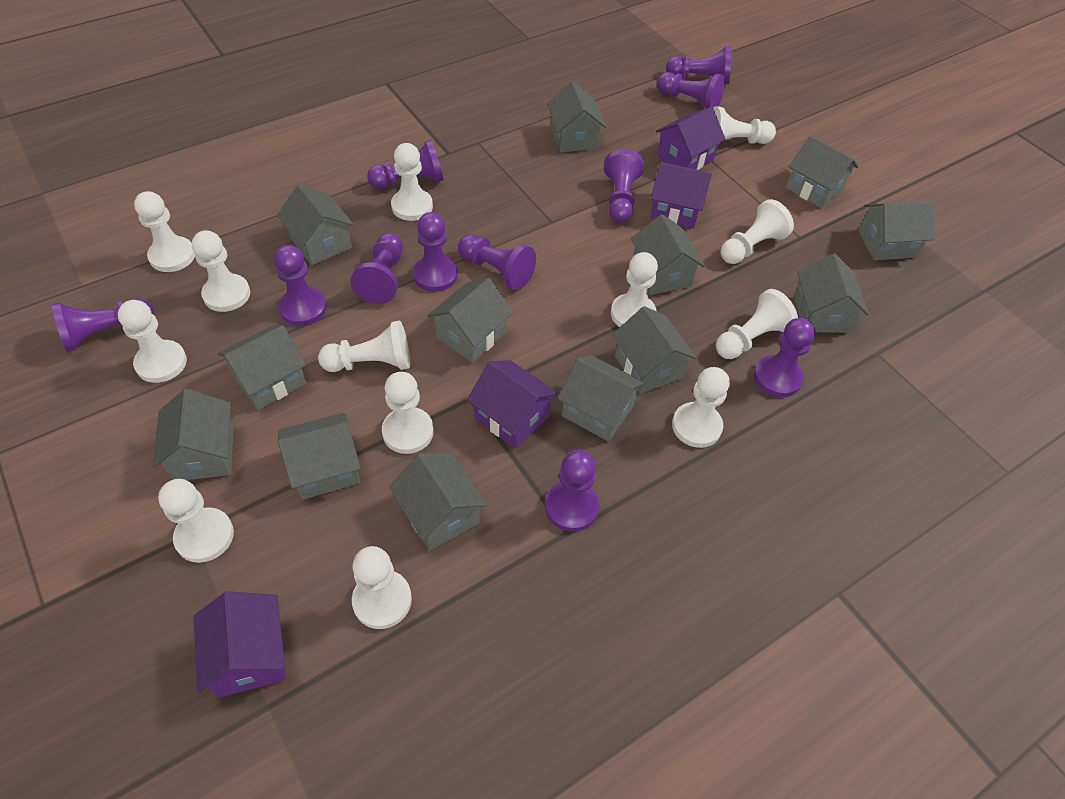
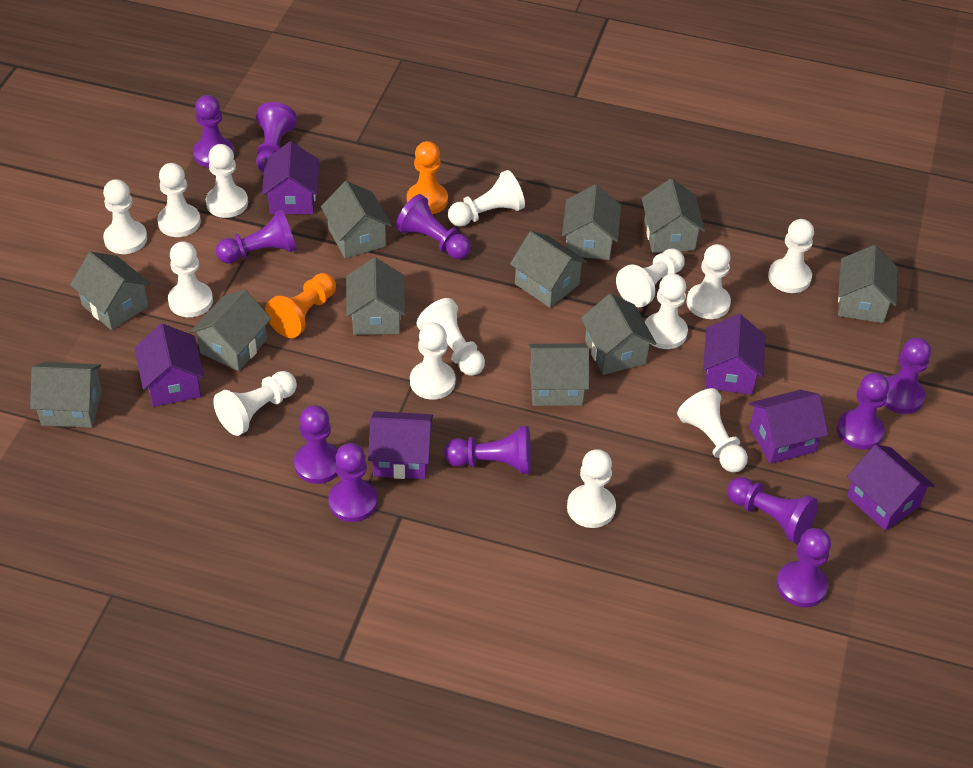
grey house: [152,389,234,480] [218,325,306,410] [277,184,354,265] [278,412,361,500] [389,453,487,551] [427,278,513,363] [547,81,607,153] [558,355,645,441] [612,306,697,394] [631,214,705,295] [786,136,859,209] [794,253,869,333] [858,201,935,260] = 13 -> [30,362,102,428] [70,252,151,330] [190,289,271,371] [321,181,392,258] [346,258,405,335] [510,231,588,308] [528,343,589,406] [562,185,621,260] [581,293,656,375] [642,179,705,253] [838,245,898,323] = 11
orange pawn: none = 0 -> [265,273,336,338] [407,141,448,214] = 2
purple house: [194,591,286,698] [467,360,558,449] [650,162,712,229] [656,107,726,170] = 4 -> [134,323,204,407] [262,142,319,214] [368,411,433,479] [703,314,765,395] [749,390,828,464] [847,444,935,531] = 6
white pawn: [118,300,187,383] [134,191,195,272] [158,479,234,563] [192,230,250,312] [318,321,410,372] [352,546,412,629] [382,372,434,454] [391,143,433,221] [611,252,658,327] [672,367,730,448] [713,106,776,145] [716,289,798,359] [720,199,794,264] = 13 -> [103,179,147,254] [157,163,201,237] [168,241,213,317] [206,144,248,218] [213,371,297,436] [410,323,456,400] [416,298,485,376] [448,170,525,227] [567,449,616,528] [616,248,685,307] [645,274,688,349] [677,388,748,472] [686,244,731,319] [768,219,814,293] = 14

